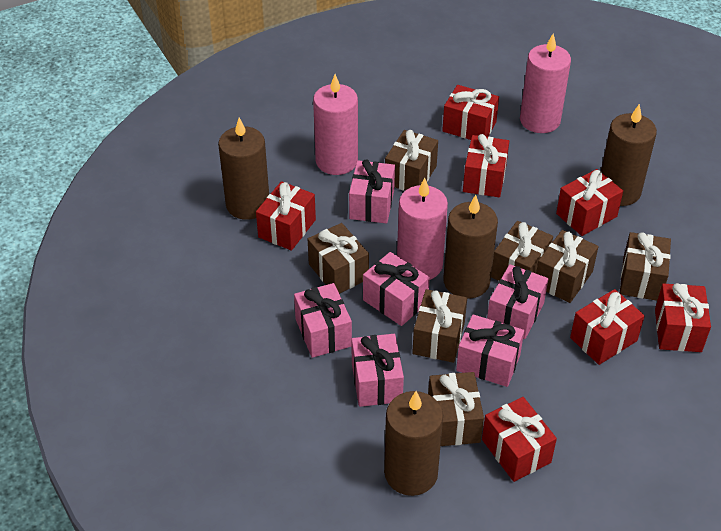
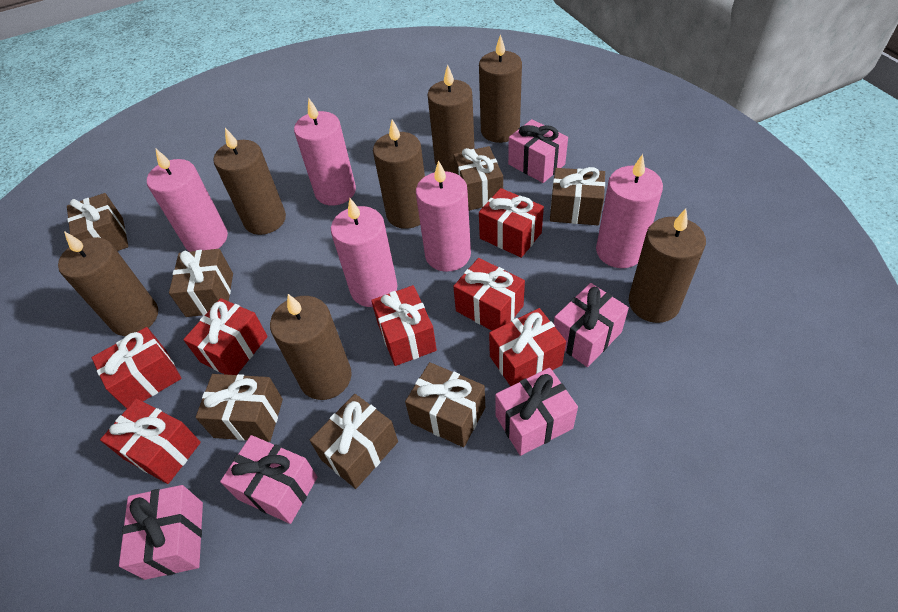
brown candle: [218,118,269,220] [384,391,443,496] [443,195,498,299] [601,104,657,206] = 4 -> [58,231,158,336] [214,128,286,235] [270,294,352,400] [373,119,425,229] [427,64,475,173] [479,34,522,143] [629,209,706,323] = 7
pink candle: [313,74,358,175] [397,178,448,280] [520,34,571,133] = 3 -> [147,149,228,252] [294,98,356,205] [331,198,398,307] [416,160,471,272] [596,154,663,268] = 5
pink gift: [294,283,352,358] [349,159,395,223] [351,334,404,407] [363,252,430,326] [456,314,524,387] [487,264,548,339] = 6 -> [119,485,203,580] [220,435,318,524] [495,368,578,456] [508,119,568,183] [554,283,629,367] = 5

